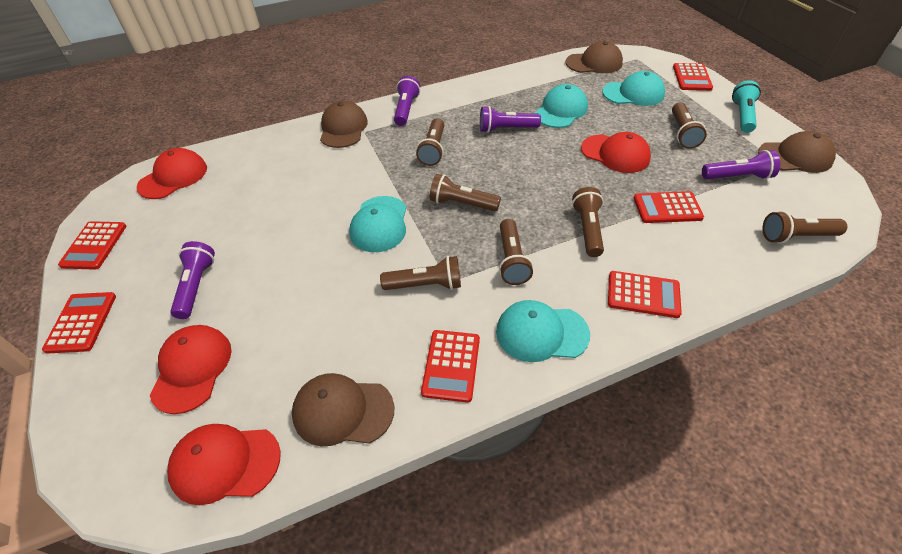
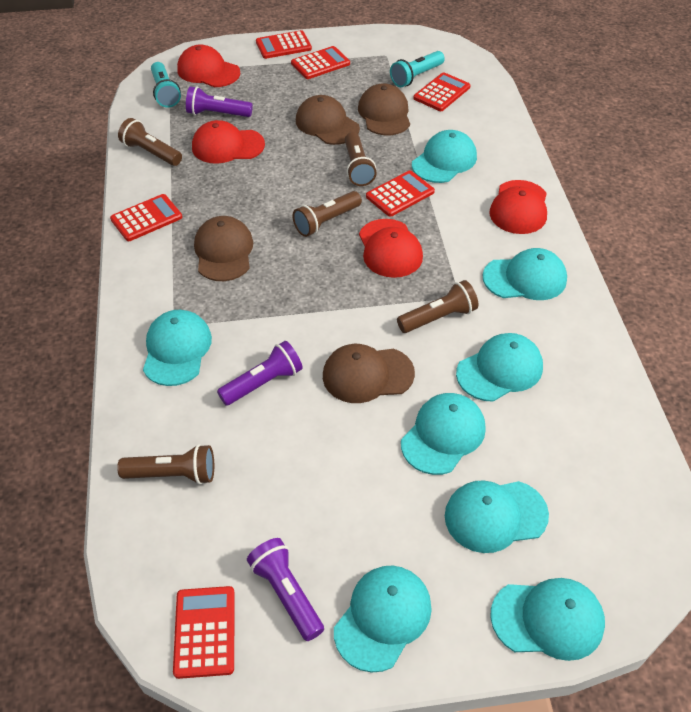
brown flashlight: [380,256,461,290] [416,118,444,166] [430,174,501,211] [499,219,533,285] [572,187,604,257] [672,102,707,149] [763,211,847,244] = 7 -> [117,444,214,485] [118,118,182,166] [292,191,362,237] [345,132,376,186] [397,280,478,333] = 5
purple flashlight: [170,241,215,319] [394,76,420,126] [480,106,541,133] [702,150,780,180] = 4 -> [186,86,253,117] [217,341,303,406] [247,538,324,641] = 3
turquoise cap: [349,196,407,252] [496,300,590,362] [534,84,588,128] [602,71,665,106] = 4 -> [143,310,212,386] [334,566,432,673] [401,393,486,475] [412,130,477,183] [445,480,549,553] [456,333,543,402] [483,248,567,300] [490,578,605,661] = 8
turquoise flashlight: [732,80,761,133] = 1 -> [151,62,181,108] [390,51,445,87] = 2

